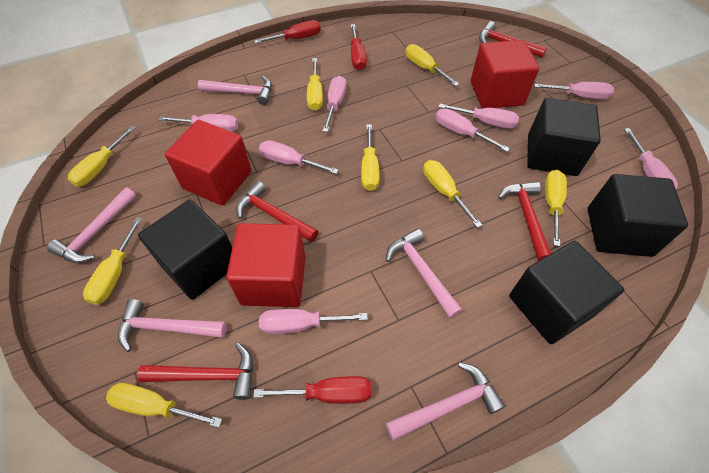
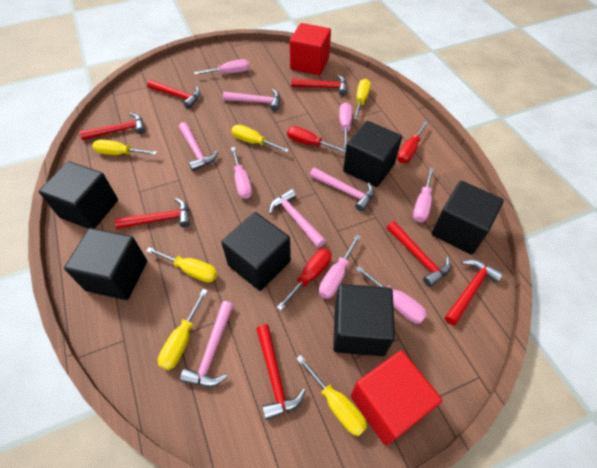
black cube: [138,199,232,300] [509,241,624,344] [527,98,601,176] [588,174,688,257] = 4 -> [39,161,118,229] [64,228,147,300] [221,212,291,291] [333,284,395,356] [343,121,402,187] [431,181,504,255] = 6
pink screwdriver: [158,114,238,132] [259,140,339,174] [259,309,368,334] [323,76,346,132] [436,108,510,152] [439,104,519,129] [534,82,614,99] [624,128,678,189] = 8 -> [194,59,250,75] [231,147,252,199] [319,235,361,299] [339,103,352,148] [356,266,427,324] [413,168,434,222] = 6
red cube: [165,120,252,206] [226,223,306,307] [471,40,539,109] = 3 -> [290,23,331,75] [351,350,442,445] = 2
red hammer: [137,343,253,400] [236,181,318,242] [479,21,547,58] [498,181,551,261] = 4 -> [79,113,146,140] [114,198,190,229] [147,80,201,109] [256,325,306,420] [291,75,347,96] [387,221,451,287] [445,259,503,326] = 7
yellow screwdriver: [68,126,135,187] [83,217,142,305] [106,383,222,427] [307,58,323,111] [361,125,380,191] [406,44,459,86] [423,160,482,228] [545,170,567,246] = 8 -> [92,139,157,155] [146,247,218,282] [158,289,208,370] [232,125,289,152] [296,355,367,436] [354,79,371,120] = 6

